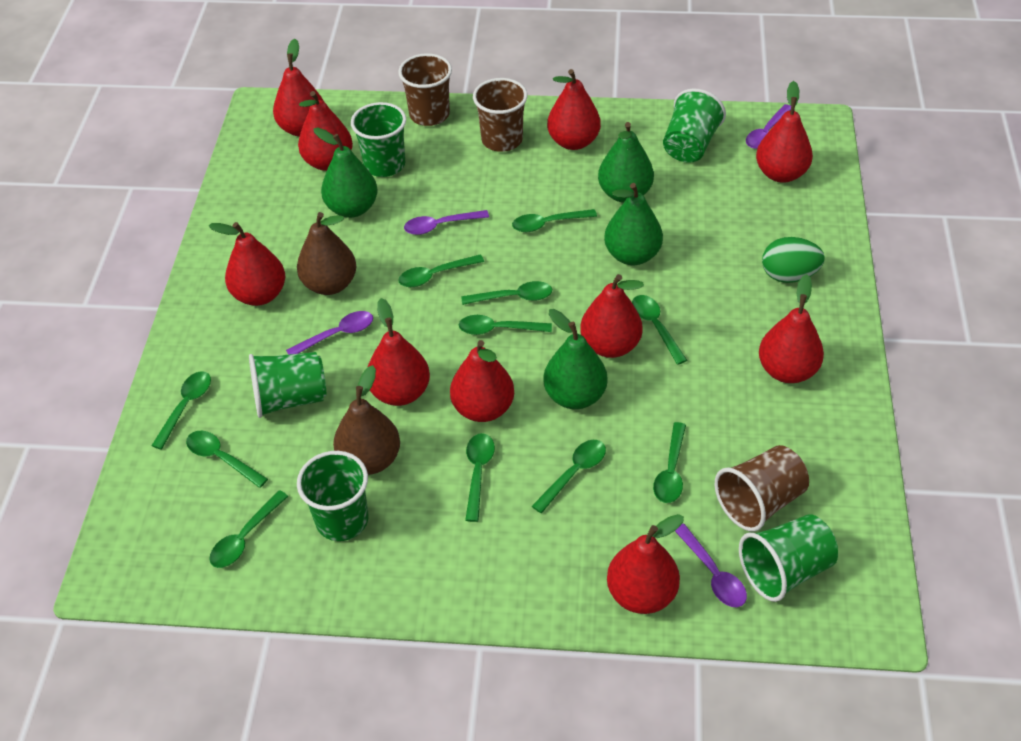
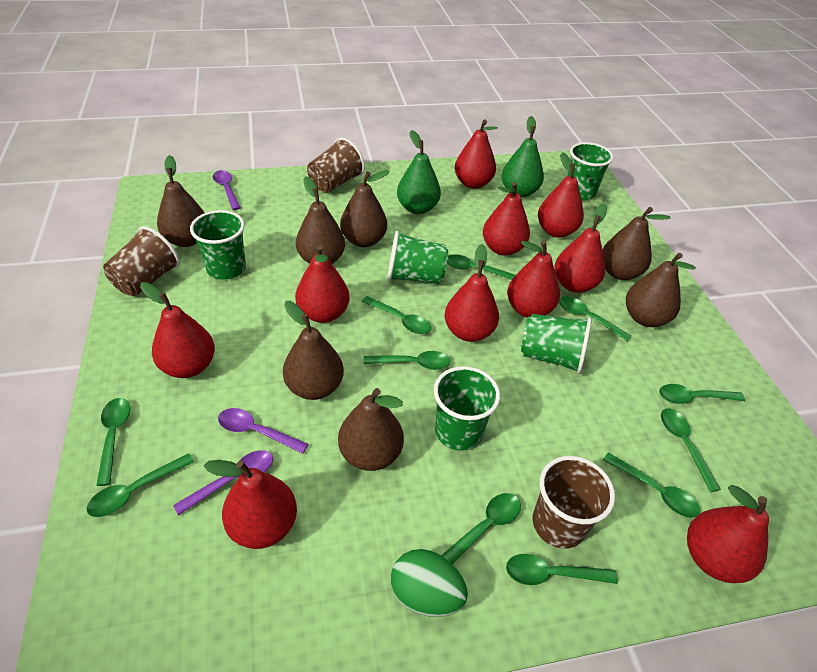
brown pear: [297,212,356,295] [333,365,400,475] = 2 -> [157,155,205,247] [283,301,344,400] [296,176,345,264] [338,388,404,471] [340,170,390,247] [603,207,671,280] [626,253,696,327] = 7
green pear: [314,128,378,218] [543,309,608,409] [598,122,654,203] [604,183,663,265] = 4 -> [397,130,441,214] [501,116,544,198] = 2
purple spoon: [286,311,373,355] [404,210,489,235] [675,523,747,607] [746,104,791,149] = 4 -> [173,450,273,516] [213,170,241,210] [218,408,308,454] = 3

